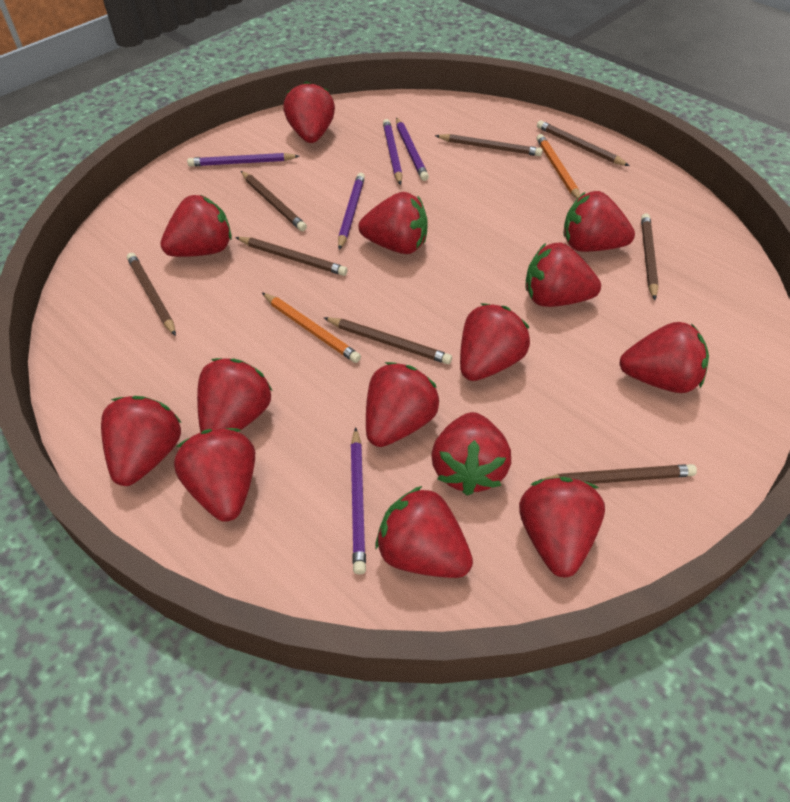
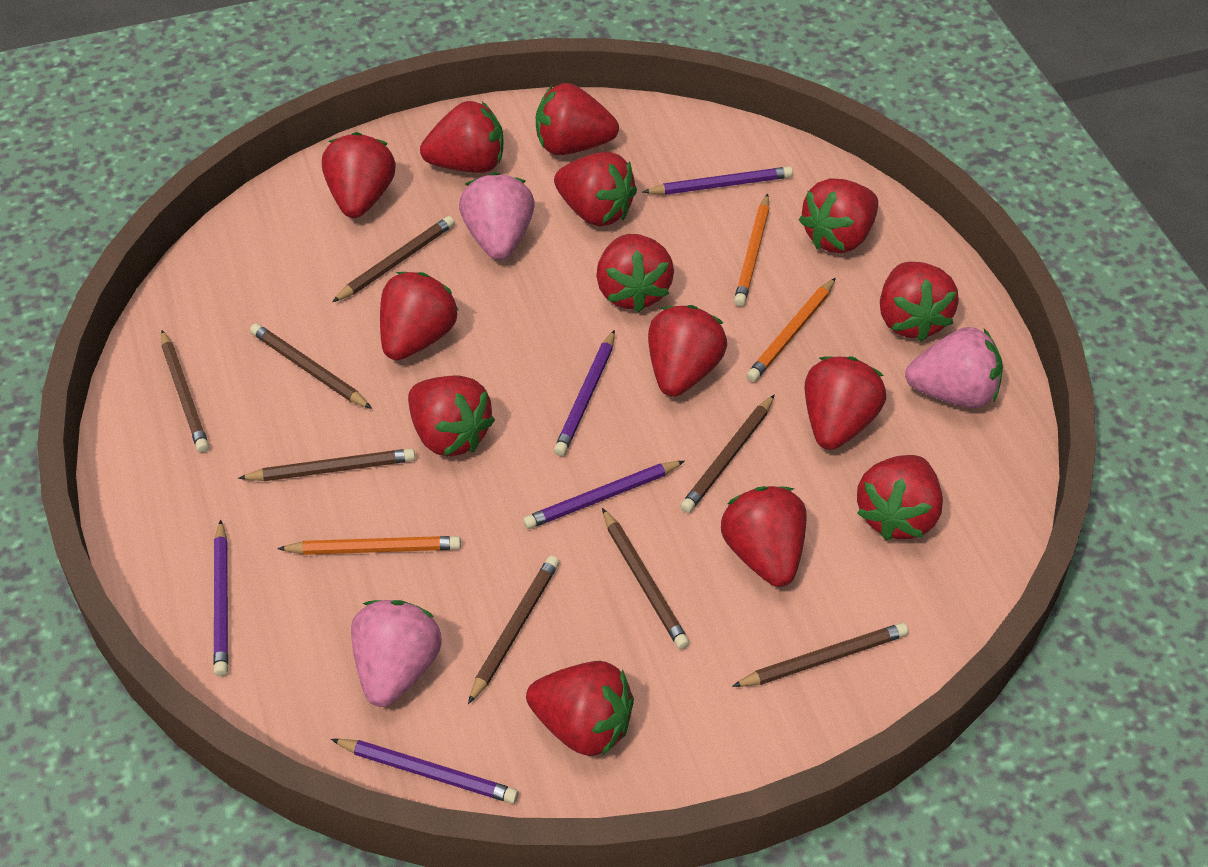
orange pencil: [262,293,361,363] [537,134,580,199] = 2 -> [277,536,461,555] [734,194,769,306] [746,278,836,382] = 3
pink strawberry: none = 0 -> [351,600,442,707] [459,172,535,260] [905,327,1003,408] = 3

